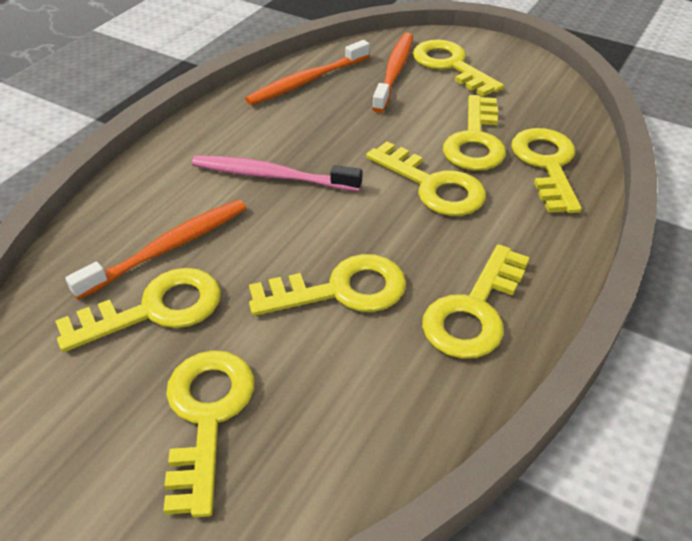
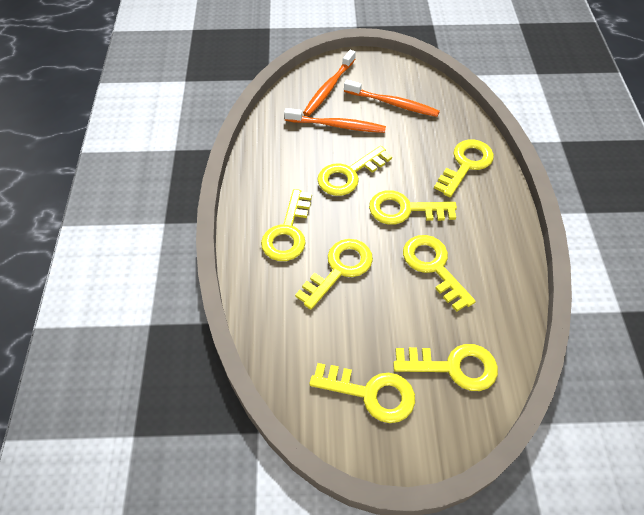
pink toothbrush: [192,155,362,191] = 1 -> none = 0

